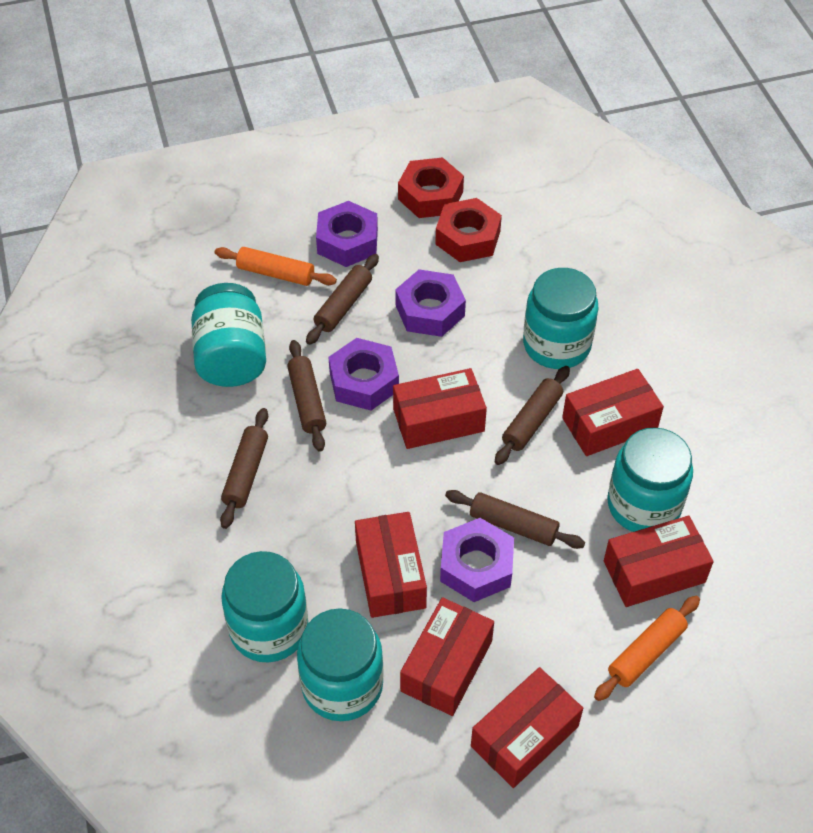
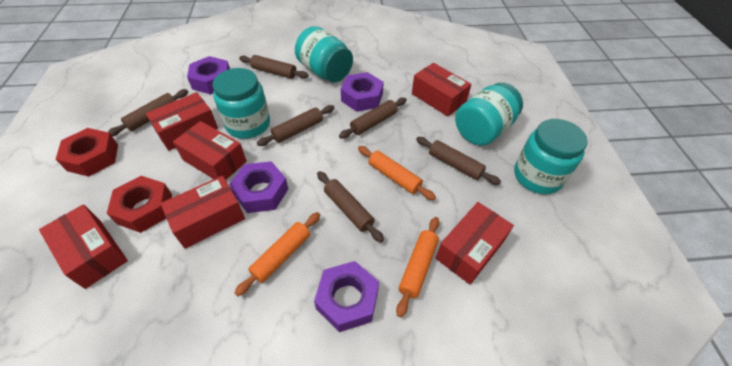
brown rolling pin: [220,408,268,529] [287,340,326,452] [306,254,379,345] [445,490,585,549] [495,366,570,465] = 5 -> [108,89,188,136] [239,55,309,79] [257,105,334,146] [317,171,384,242] [339,98,407,139] [416,137,501,185] = 6
orange rolling pin: [215,247,337,286] [594,596,700,701] = 2 -> [234,212,320,296] [358,146,436,200] [396,217,439,317] = 3
turquoise jar: [191,283,266,387] [221,551,308,662] [297,608,384,721] [523,268,599,369] [607,427,693,532] = 5 -> [213,68,270,139] [295,26,353,82] [455,83,523,146] [514,119,588,194] = 4

